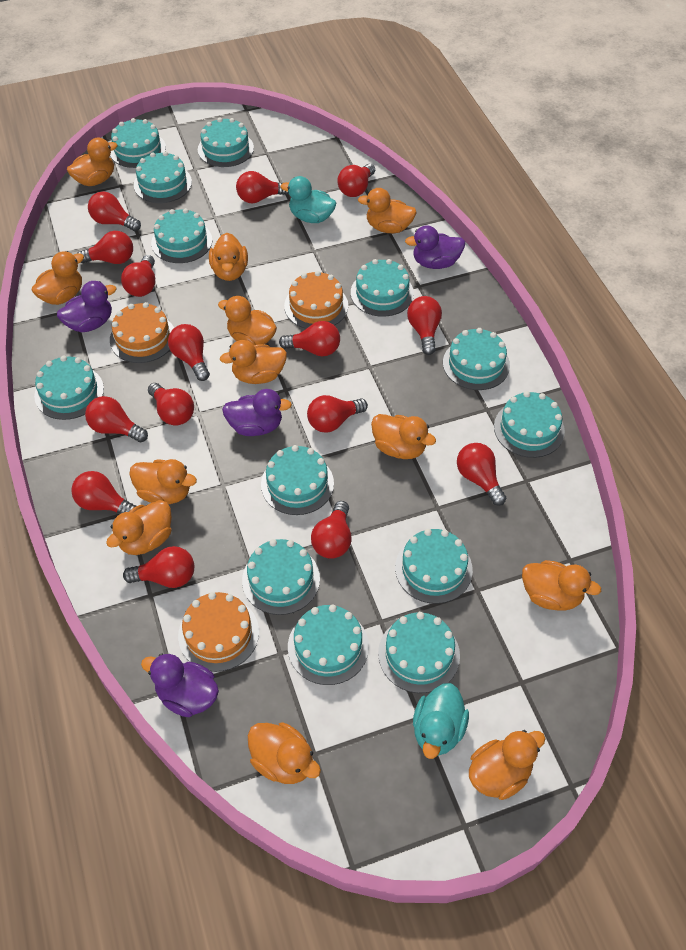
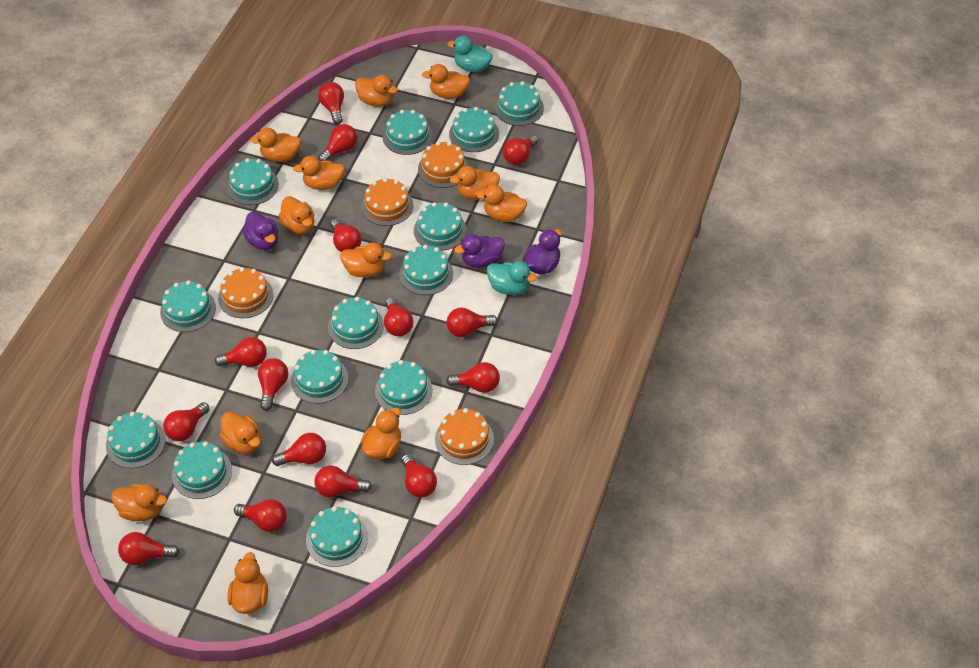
orange cake: [110,302,174,363] [178,592,259,672] [284,271,348,329] = 3 -> [218,267,273,318] [361,178,414,226] [418,142,469,188] [435,408,494,465] = 4
purple duck: [57,281,117,332] [141,654,219,717] [222,389,292,436] [405,225,465,269] = 4 -> [243,212,278,250] [454,234,505,268] [523,229,562,274] = 3

